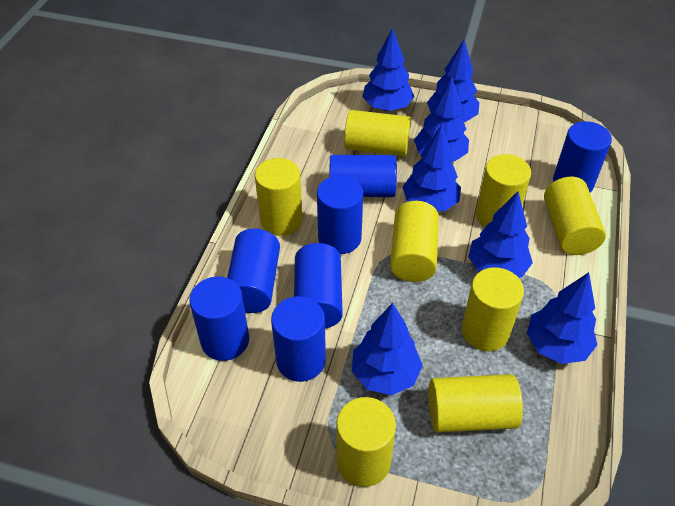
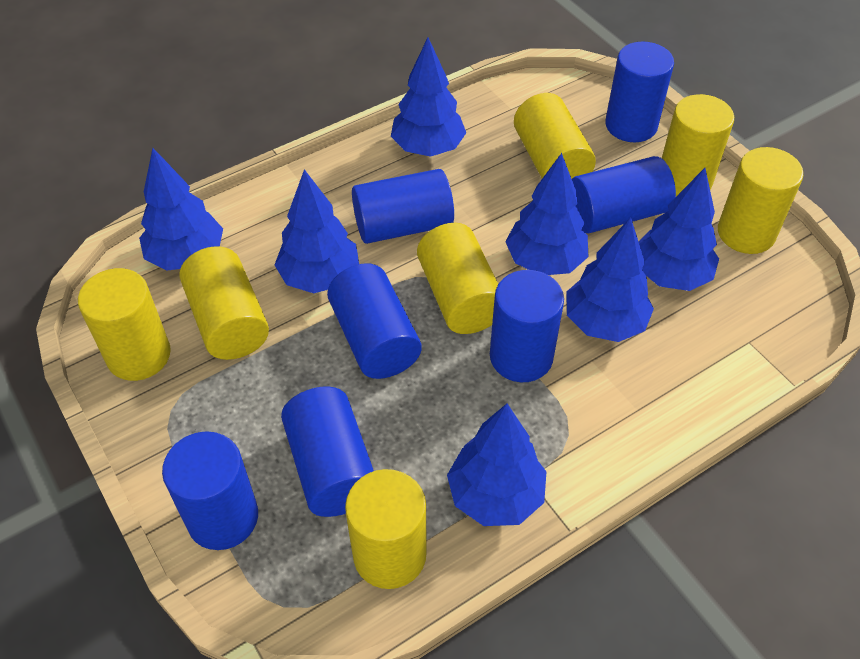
yellow cylinder: [255,158,303,236] [336,397,396,487] [344,110,411,156] [390,201,439,282] [428,374,523,433] [462,267,524,351] [476,154,531,227] [544,176,606,255] = 8 -> [78,268,171,381] [179,246,269,360] [345,469,427,589] [417,223,498,334] [514,93,596,179] [662,94,734,196] [718,147,804,254] = 7

